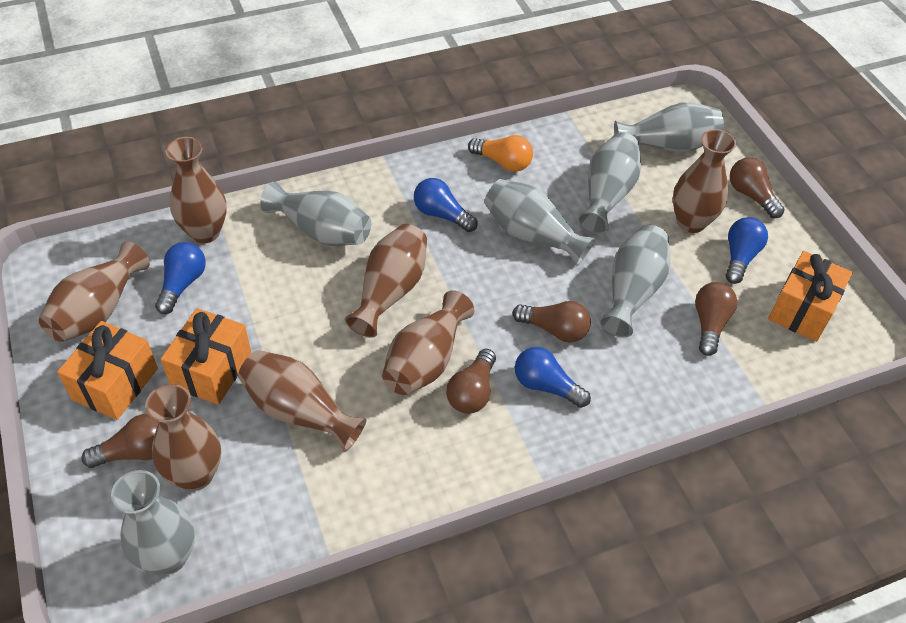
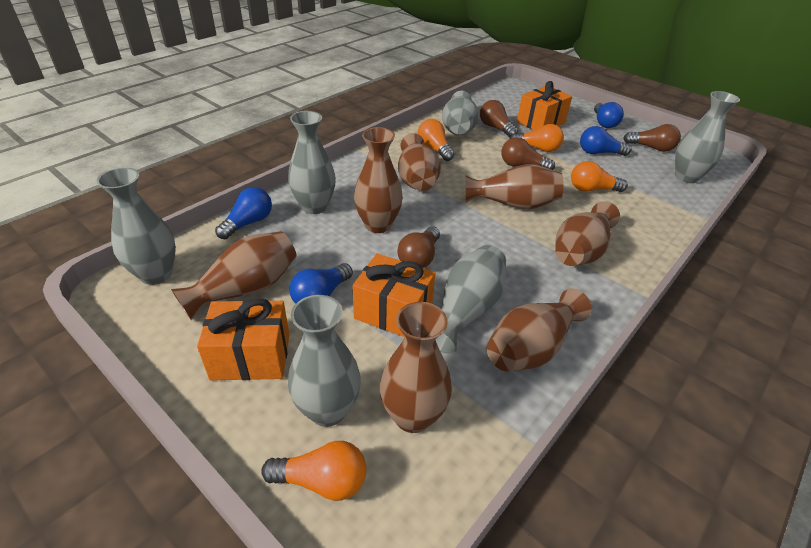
brown light bulb: [81,414,159,468] [446,349,496,414] [512,301,591,343] [695,282,737,356] [730,157,785,218] = 5 -> [397,226,440,268] [480,100,518,138] [501,137,555,170] [623,124,681,152] = 4
orange light bulb: [468,135,533,172] = 1 -> [261,441,367,501] [418,119,454,161] [510,124,564,152] [571,161,628,192] = 4

